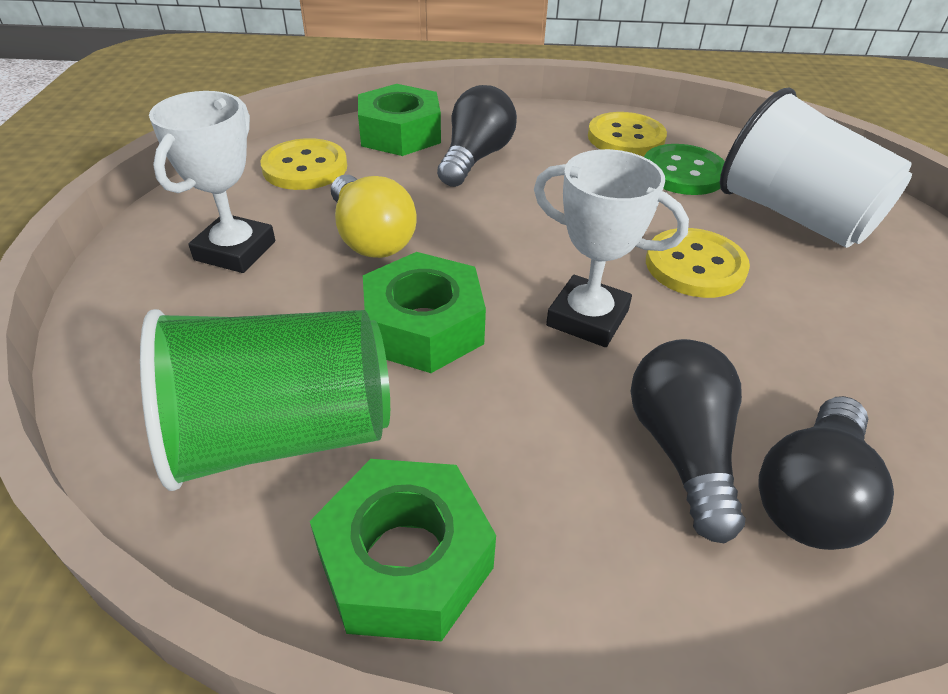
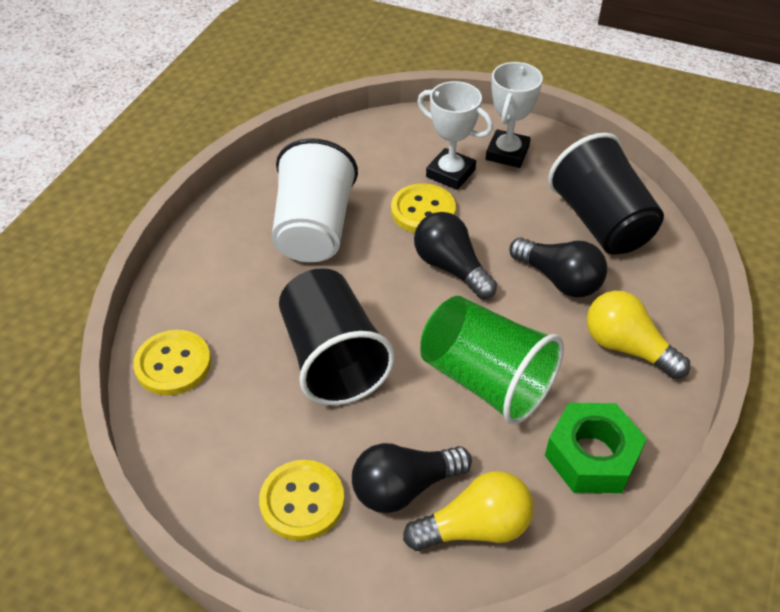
black cup: none = 0 -> [279,268,395,405] [548,133,664,255] = 2
green button: [644,144,725,195] = 1 -> none = 0
green nut: [310,459,496,642] [358,84,441,156] [363,252,486,373] = 3 -> [545,403,647,493] = 1
yellow light bulb: [331,175,417,258] = 1 -> [403,471,534,551] [587,291,690,379] = 2

